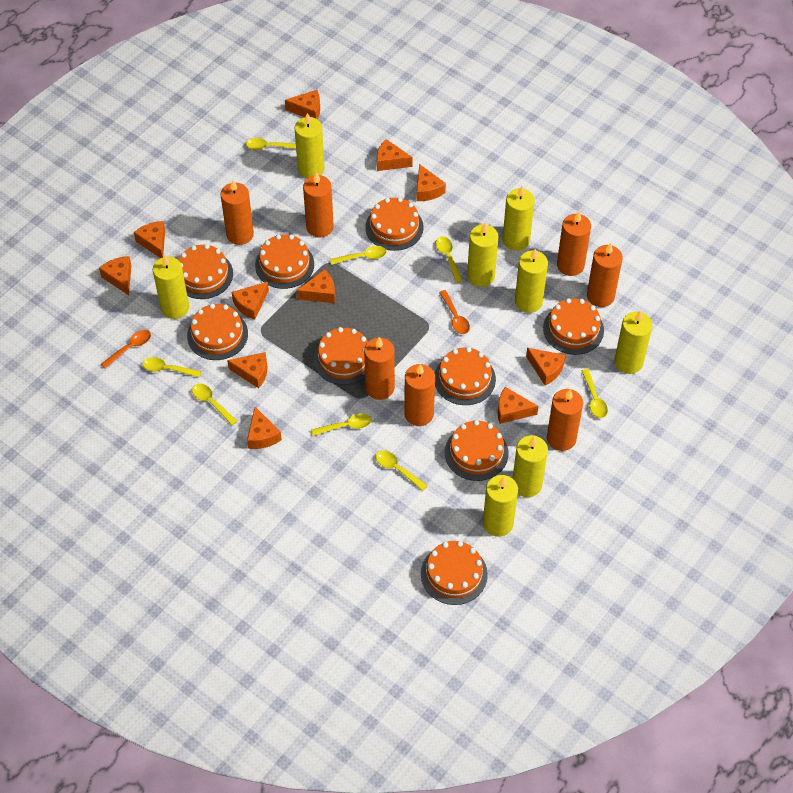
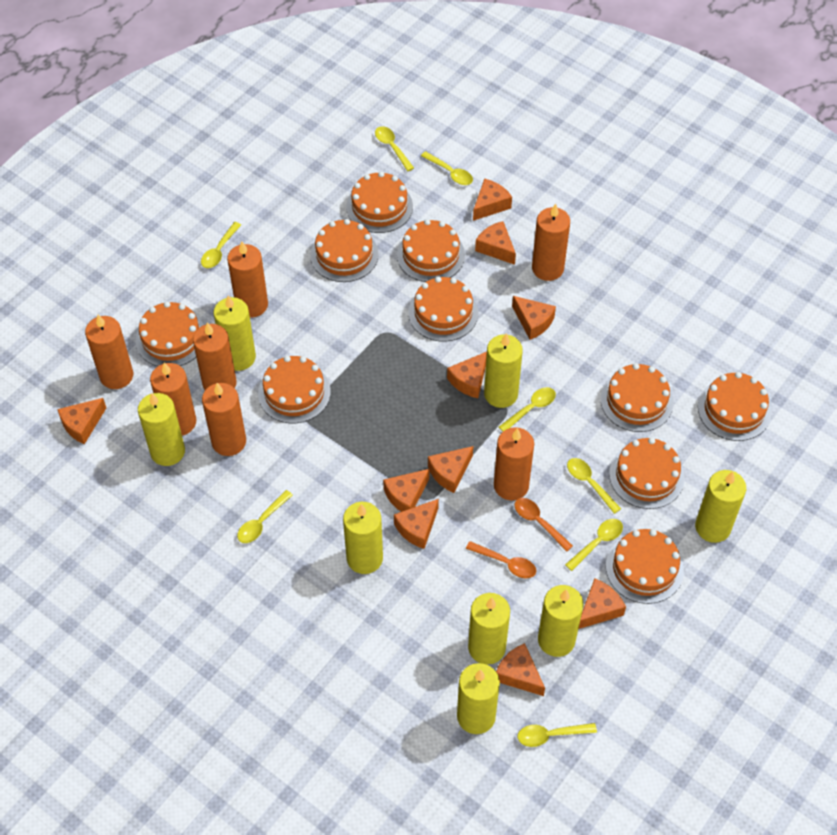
orange cake: [178,244,233,299] [187,304,248,360] [255,234,314,289] [313,327,368,385] [365,197,424,251] [421,541,488,605] [435,347,496,405] [445,420,508,481] [543,298,604,355] = 9 -> [136,301,204,366] [258,356,331,423] [310,219,379,282] [346,171,413,233] [397,219,465,282] [408,276,478,342] [601,363,674,432] [606,529,684,604] [609,437,685,509] [698,372,771,441] = 10
orange cheese: [99,256,131,295] [134,221,165,258] [227,352,268,388] [232,282,269,320] [247,407,282,449] [285,90,320,119] [297,269,335,303] [377,139,413,171] [416,164,446,201] [498,387,538,424] [526,348,566,386] = 11 -> [57,398,106,444] [383,469,429,512] [394,499,439,549] [428,446,473,493] [447,352,487,398] [473,178,512,221] [475,221,516,265] [496,643,545,696] [512,296,556,340] [578,578,626,629] = 10

